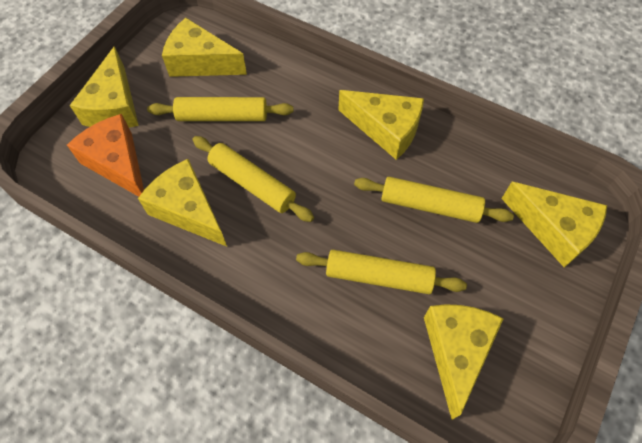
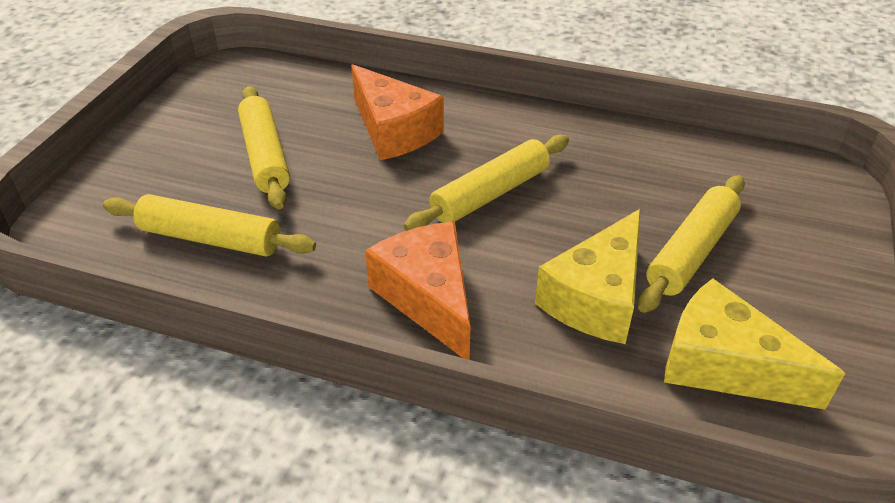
orange cheese: [67,114,144,197] = 1 -> [351,64,444,160] [365,222,470,360] = 2
yellow cheese: [70,46,139,128] [138,159,227,247] [162,18,247,77] [338,90,424,160] [424,304,504,420] [502,182,607,267] = 6 -> [535,209,641,344] [664,278,845,410] = 2

